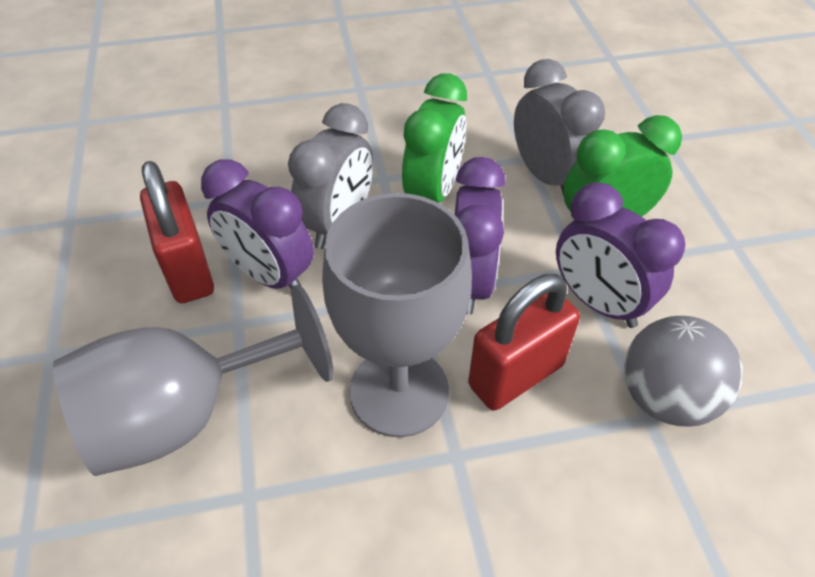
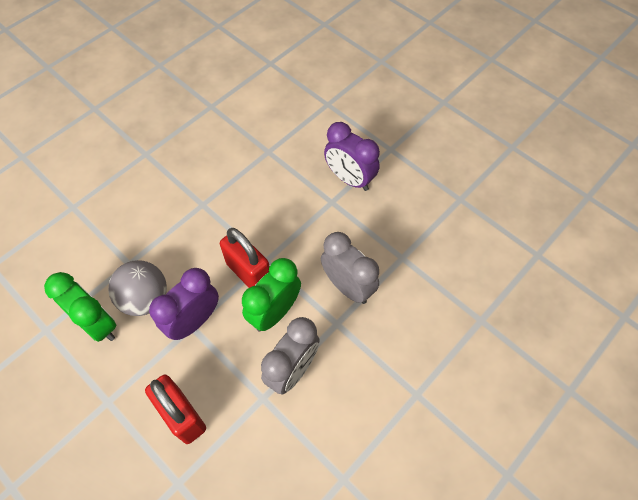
grey goblet: [53,284,334,476] [322,193,472,437] = 2 -> none = 0
purple clock: [201,159,314,289] [455,157,506,315] [556,182,685,328] = 3 -> [149,268,219,340] [324,122,380,191] = 2

